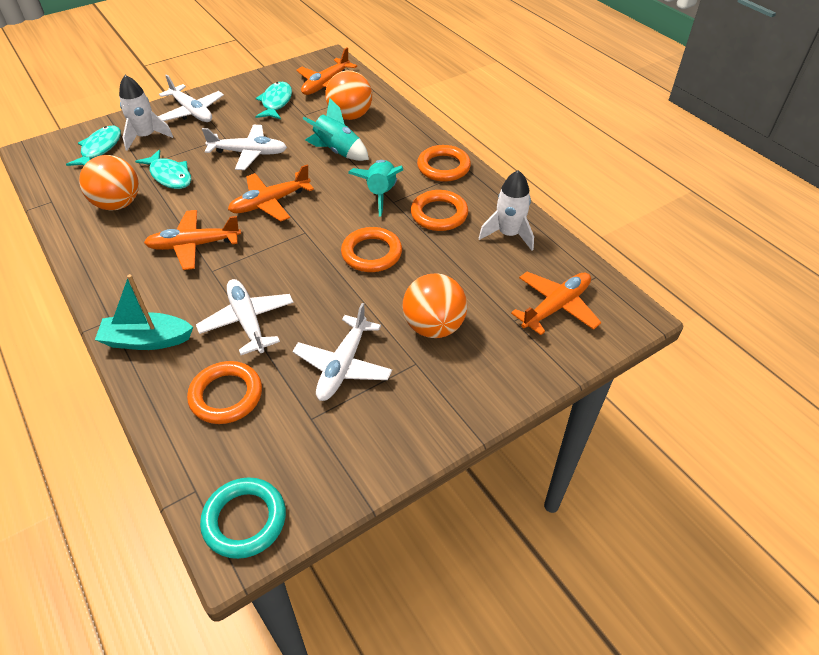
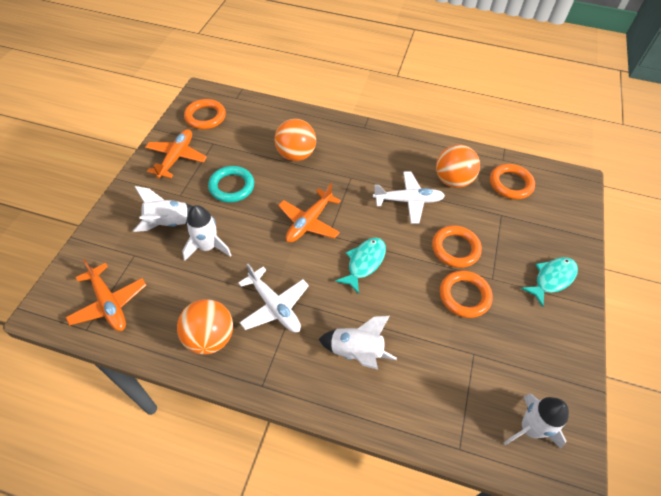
orange plane: [144,210,241,270] [228,165,314,222] [296,47,357,95] [511,272,602,335] = 4 -> [66,259,146,331] [145,129,207,178] [278,183,341,242] = 3
turquoise boat: [95,274,193,350] = 1 -> none = 0
turquoise fish: [66,126,121,166] [135,150,192,189] [255,82,292,119] = 3 -> [335,238,386,294] [521,257,578,307] = 2
turquoise rocket: [302,98,369,161] [348,160,403,216] = 2 -> none = 0
white plane: [158,74,224,122] [196,279,294,355] [202,125,287,170] [292,303,392,401] = 4 -> [238,264,309,332] [373,172,445,224] = 2
white rocket: [119,75,173,151] [478,170,534,250] = 2 -> [133,186,193,232] [182,205,231,261] [319,316,397,370] [504,394,569,448] = 4

